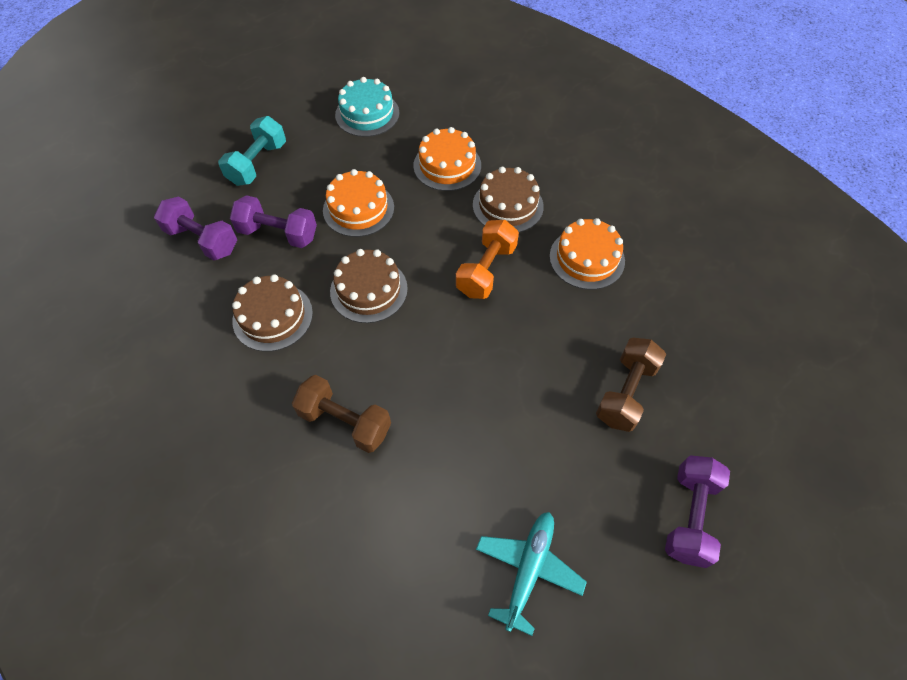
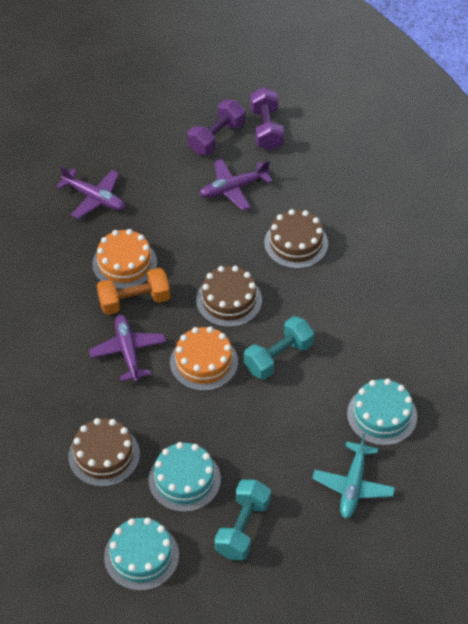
brown dumbbell: [292,375,391,453] [596,338,666,432] = 2 -> none = 0
orange cake: [323,169,394,237] [413,127,481,191] [550,218,625,290] = 3 -> [92,229,157,289] [170,327,238,391] = 2
purple dumbbell: [154,196,237,261] [230,195,317,248] [665,455,730,568] = 3 -> [187,100,245,155] [250,87,284,151] = 2
purple plane: none = 0 -> [56,166,125,219] [89,314,166,382] [199,159,272,210] = 3
turquoise cake: [335,77,400,137] = 1 -> [104,518,179,591] [149,442,221,512] [347,379,417,446] = 3
turquoise dumbbell: [218,116,286,186] = 1 -> [215,479,271,560] [244,316,314,379] = 2

